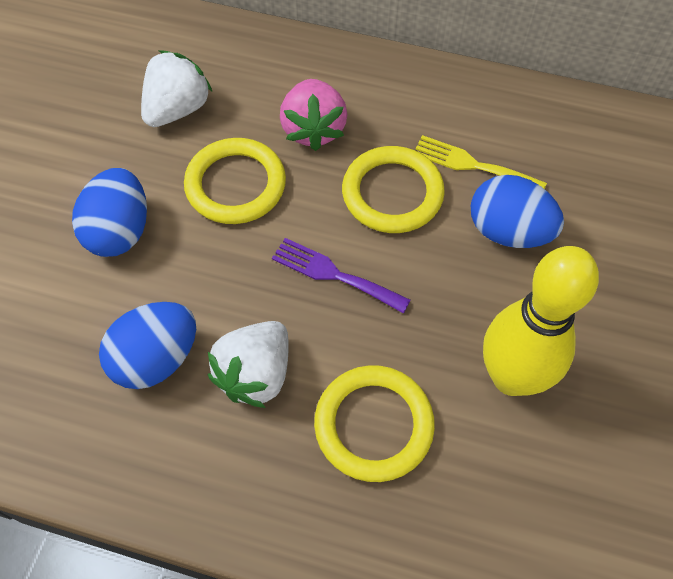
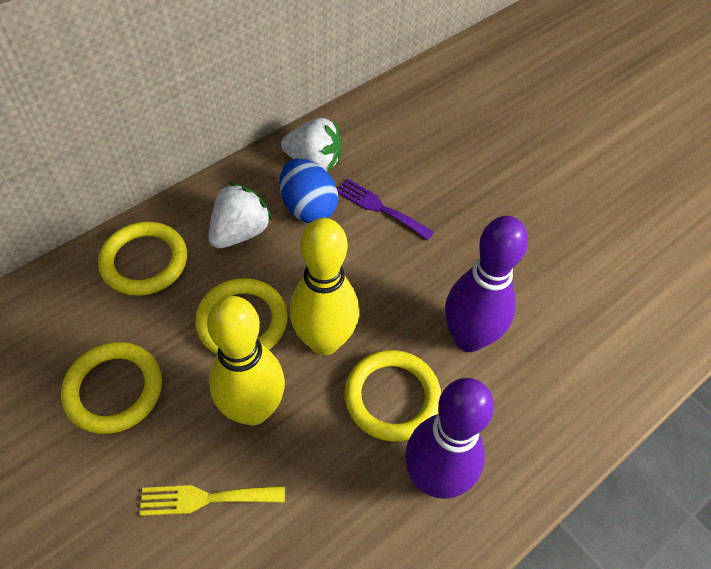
blue egg: [72,168,147,257] [99,302,196,389] [471,175,564,248] = 3 -> [280,159,338,223] = 1
pink strawberry: [280,79,348,151] = 1 -> none = 0
purple bowling pin: none = 0 -> [405,378,494,499] [445,216,528,352] = 2
yellow bowling pin: [483,246,599,396] = 1 -> [207,296,285,426] [290,218,359,355] = 2
yellow ring: [184,138,286,224] [314,365,435,482] [342,146,445,233] = 3 -> [61,342,162,434] [98,221,187,296] [195,278,288,354] [344,350,441,442] = 4

